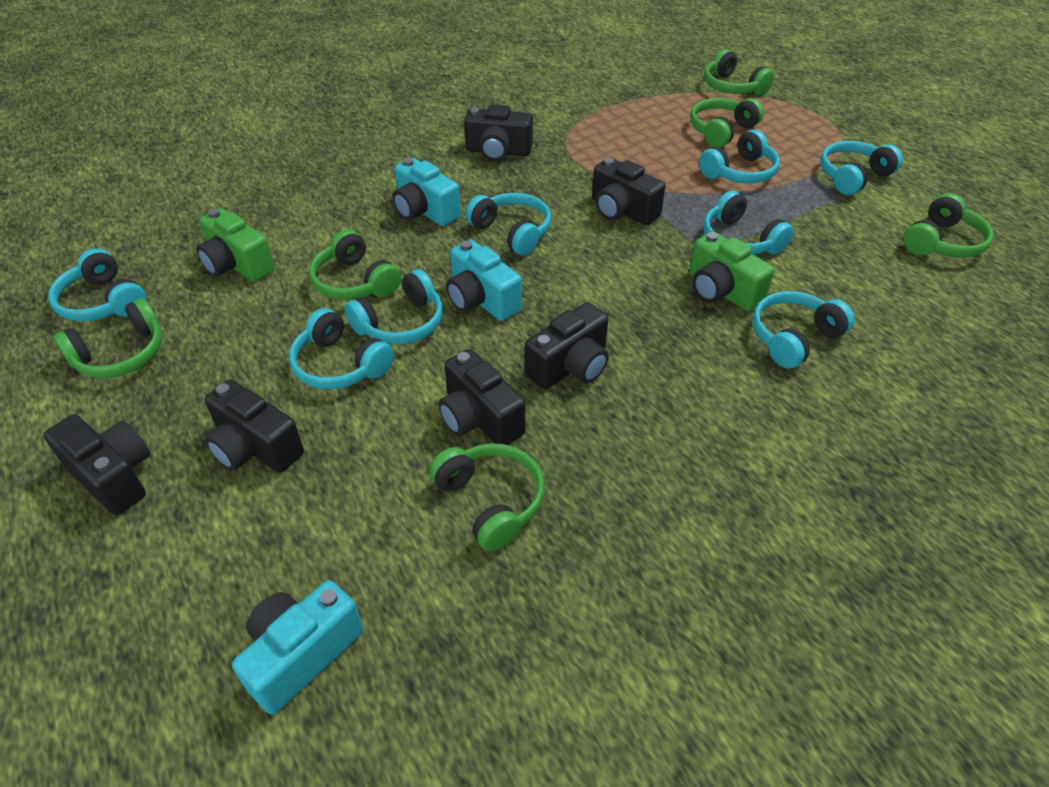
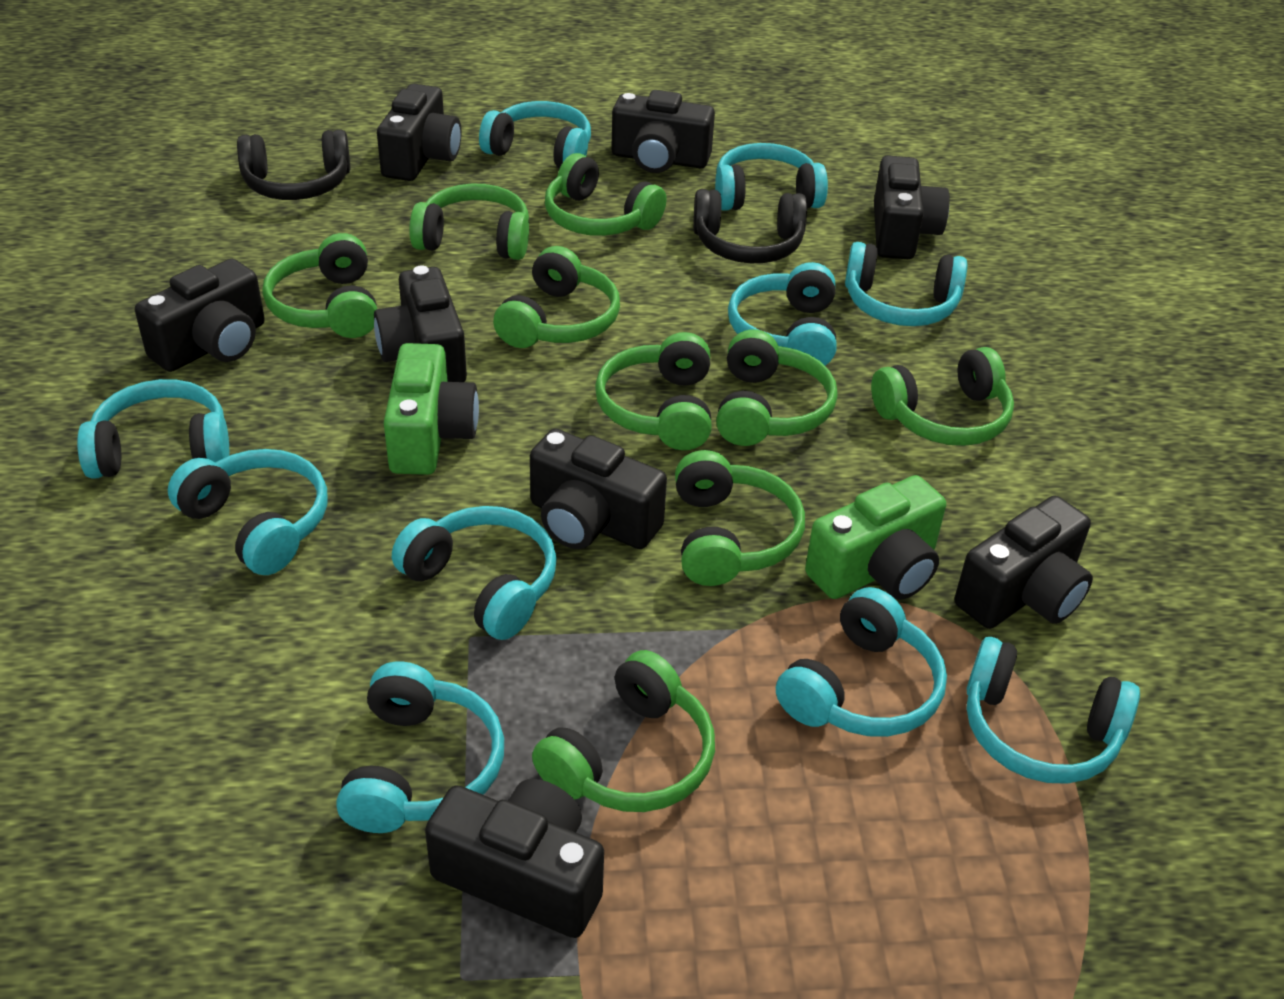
black camera: [43,415,150,515] [205,380,304,473] [438,349,526,445] [464,104,533,161] [525,302,609,389] [592,158,666,225] = 6 -> [135,259,265,372] [374,265,467,382] [377,84,461,181] [425,779,604,938] [530,429,667,549] [611,90,715,173] [874,155,950,259] [955,496,1093,629] = 8
black headphones: none = 0 -> [237,129,350,200] [693,189,807,263] = 2
green headphones: [54,298,162,378] [309,230,401,300] [429,443,545,551] [690,98,764,147] [704,49,774,95] [904,193,993,258] = 6 -> [262,233,377,338] [409,184,529,260] [493,246,620,348] [532,650,715,812] [545,153,667,236] [595,332,712,450] [675,450,805,586] [716,330,837,446] [871,347,1014,446] = 9
turquoise camera: [232,580,363,715] [392,158,461,226] [446,240,522,321] = 3 -> none = 0
turquoise headphones: [48,248,147,321] [289,308,394,389] [344,269,443,344] [465,193,552,256] [699,130,780,183] [703,191,794,255] [752,291,855,368] [820,141,903,195] = 8 -> [77,379,229,479] [168,449,328,575] [336,661,504,833] [392,506,557,640] [479,101,591,169] [715,143,828,211] [728,262,837,365] [776,587,947,737] [845,242,967,326] [966,637,1140,784] = 10

